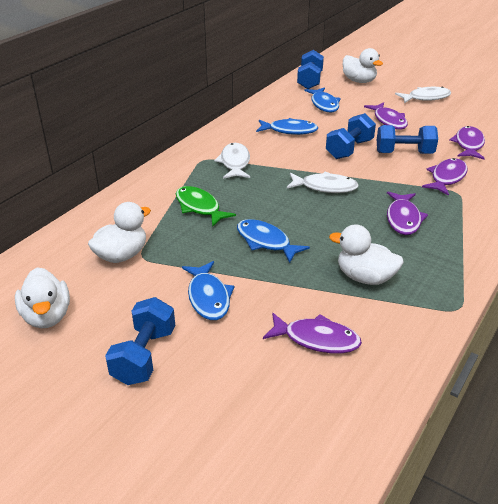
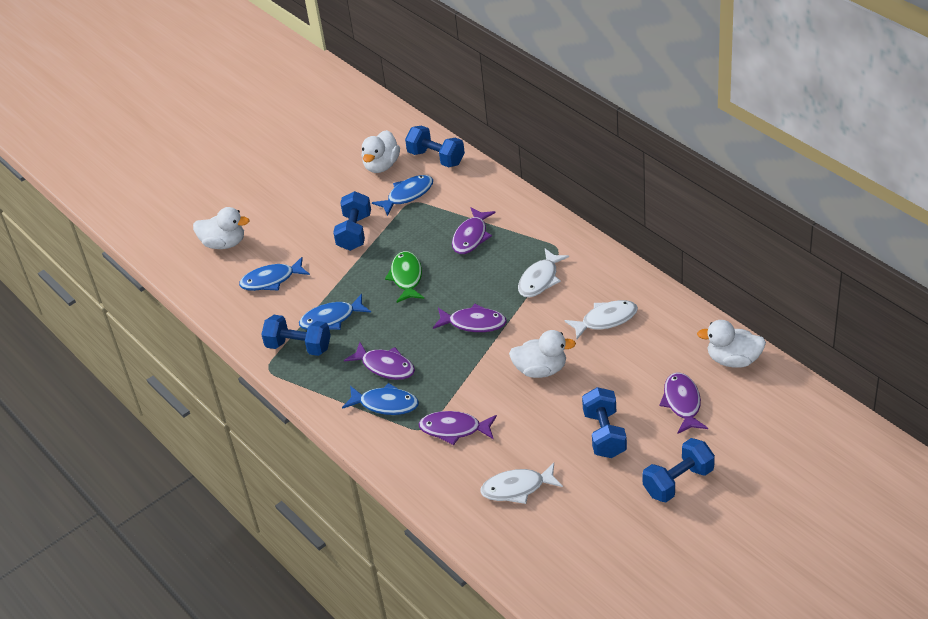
blue dumbbell: [105,297,175,385] [297,50,324,89] [326,113,376,159] [377,125,438,154] = 4 -> [261,315,331,356] [333,191,371,251] [405,126,465,167] [582,387,627,458] [642,438,715,502] = 5

